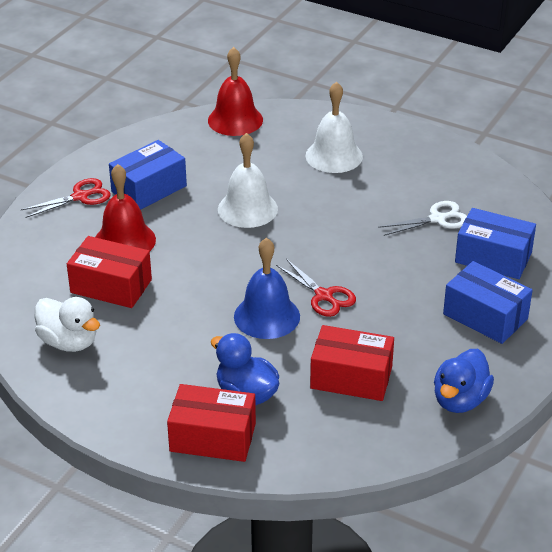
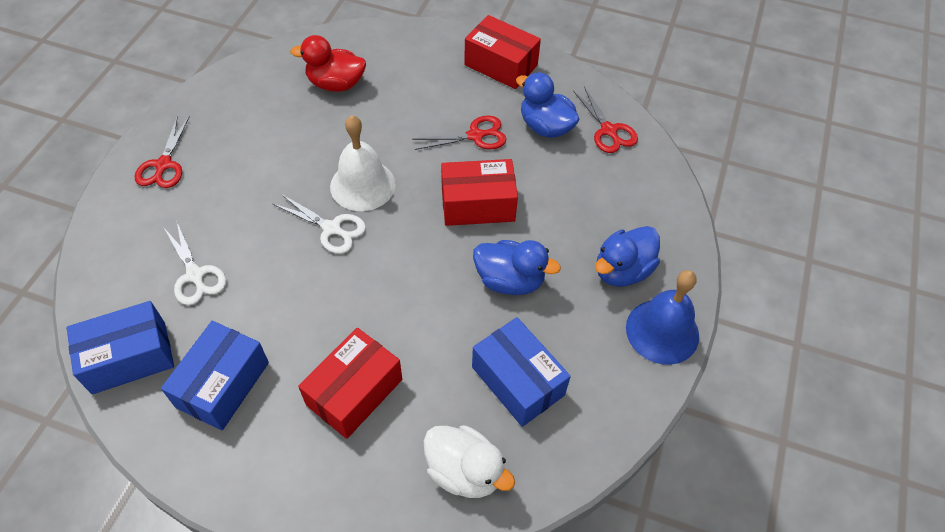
blue duck: [211,333,279,406] [434,349,494,413] = 2 -> [473,240,561,295] [516,72,580,138] [595,226,660,287] = 3
red bell: [96,164,156,251] [208,47,263,136] = 2 -> none = 0
red duck: none = 0 -> [290,35,366,92] = 1
red scissors: [21,178,111,218] [276,259,356,317] = 2 -> [135,116,190,188] [412,116,506,150] [573,87,638,153] = 3
white bell: [218,133,278,228] [305,81,363,173] = 2 -> [330,115,396,211] = 1
white scissors: [378,201,467,236] = 1 -> [164,220,226,305] [273,194,366,254] = 2

